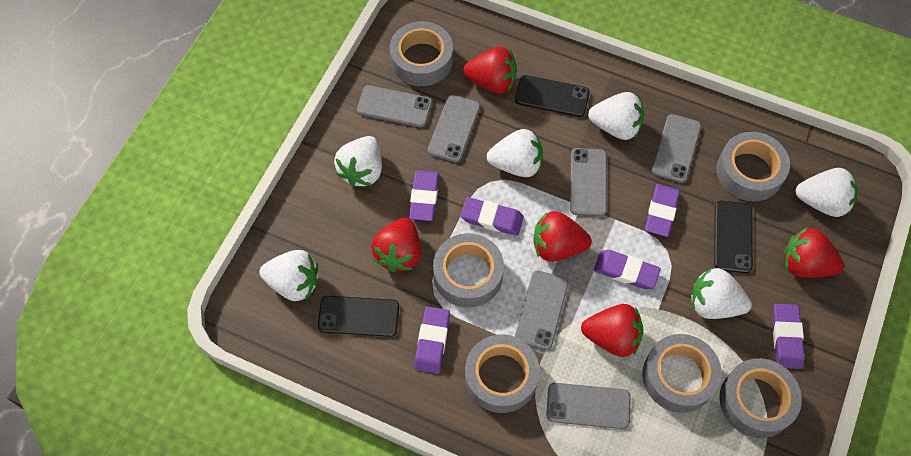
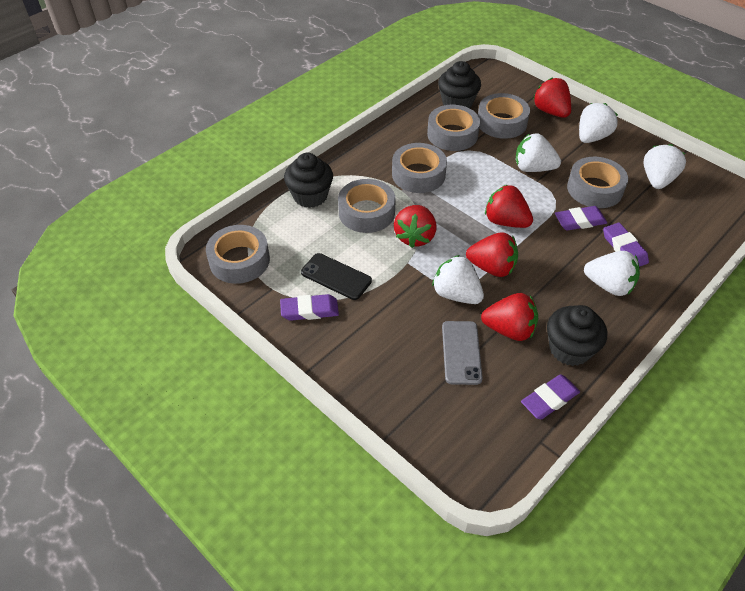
black cupcake: none = 0 -> [284,153,333,208] [438,61,481,108] [547,305,607,366] = 3
black phone: [318,296,399,337] [515,75,590,117] [714,201,753,273] = 3 -> [301,253,372,300] = 1
grey phone: [357,85,432,128] [428,95,480,162] [515,271,568,350] [547,383,631,429] [570,148,607,216] [652,114,701,183] = 6 -> [442,321,483,385] = 1
purple eraser: [409,170,439,221] [414,307,450,373] [461,197,524,236] [594,250,661,289] [645,184,680,237] [772,304,805,369] = 6 -> [280,294,339,321] [521,374,580,419] [555,206,607,231] [603,223,649,267] = 4
white strawberry: [259,250,318,301] [334,136,382,187] [487,129,543,177] [588,92,644,140] [691,268,752,319] [795,168,858,217] = 6 -> [432,255,484,304] [516,133,561,172] [579,103,618,143] [584,251,640,296] [644,144,686,189] = 5

